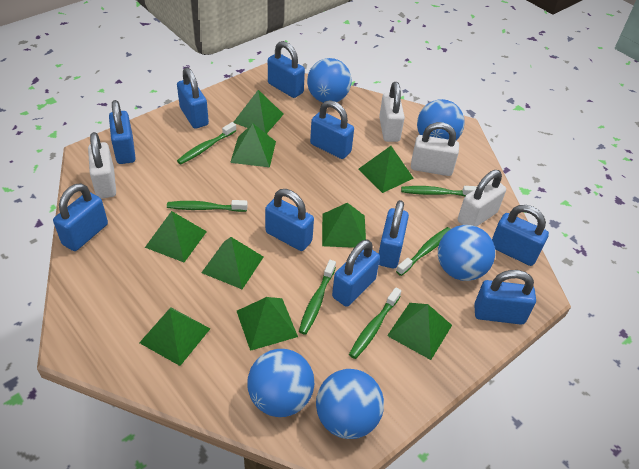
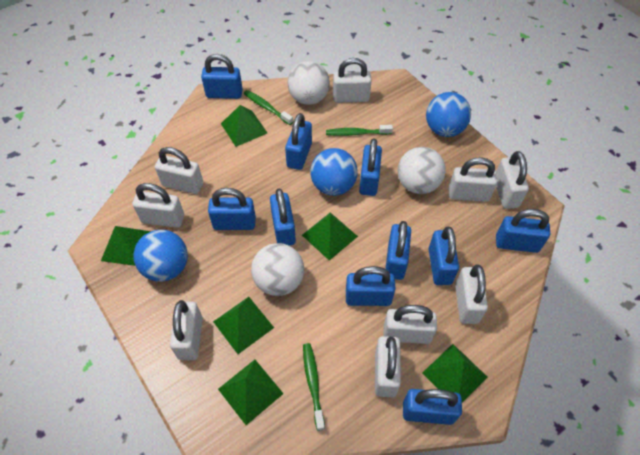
blue ball: [247,349,314,417] [307,58,352,103] [316,369,384,439] [417,99,465,140] [438,225,495,281] = 5 -> [133,230,188,282] [310,148,358,196] [426,92,471,137] = 3
green pyramid: [139,307,210,366] [145,211,207,262] [201,237,263,289] [230,123,276,167] [233,90,284,134] [237,297,298,351] [322,203,366,248] [359,146,414,193] [387,303,452,360] = 9 -> [101,226,151,266] [213,297,274,354] [218,360,284,425] [221,105,267,147] [302,212,358,261] [423,344,487,403] = 6
green toothbrush: [167,200,248,212] [177,122,237,164] [299,260,336,335] [349,287,401,359] [396,227,450,276] [401,186,477,196] = 6 -> [244,90,293,125] [303,343,325,431] [326,125,393,136] = 3
white ball: none = 0 -> [251,243,304,296] [287,61,330,105] [398,147,446,194] = 3
white padlock: [88,132,116,199] [379,82,405,142] [411,122,459,176] [458,170,506,227] = 4 -> [133,183,184,228] [155,147,203,194] [170,300,203,360] [333,58,372,103] [375,336,401,397] [384,305,437,344] [448,157,497,202] [455,265,488,324] [496,151,529,209] = 9

